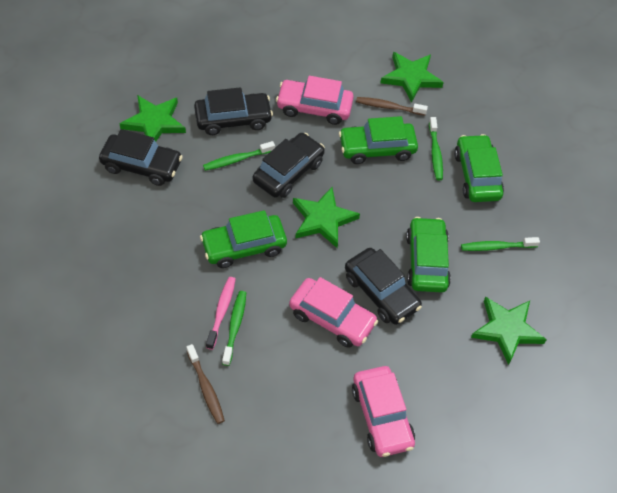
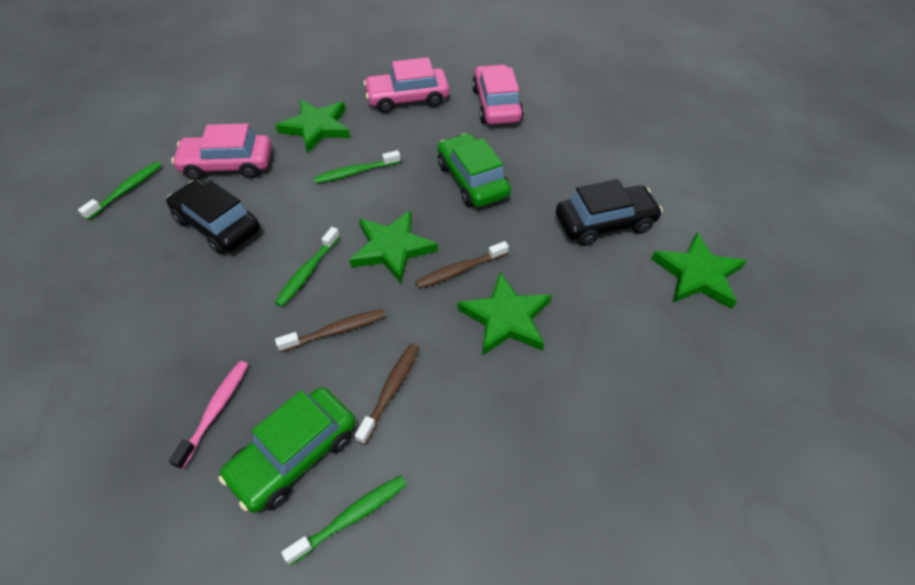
black car: [99,129,183,186] [194,87,273,135] [253,133,325,198] [345,248,422,325] = 4 -> [166,179,260,254] [556,179,663,246] = 2
brown toothbrush: [186,344,225,424] [356,97,428,116] = 2 -> [275,309,386,352] [355,344,419,445] [415,241,509,289] = 3
green car: [200,210,287,268] [339,116,418,164] [406,217,451,293] [454,134,504,202] = 4 -> [218,387,356,513] [438,133,511,207] = 2

